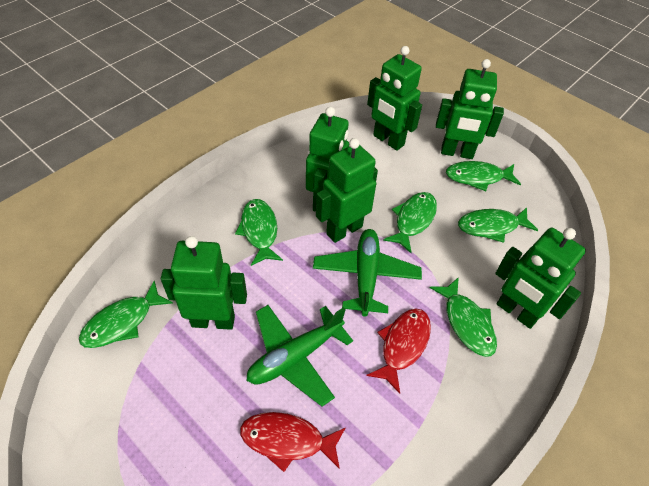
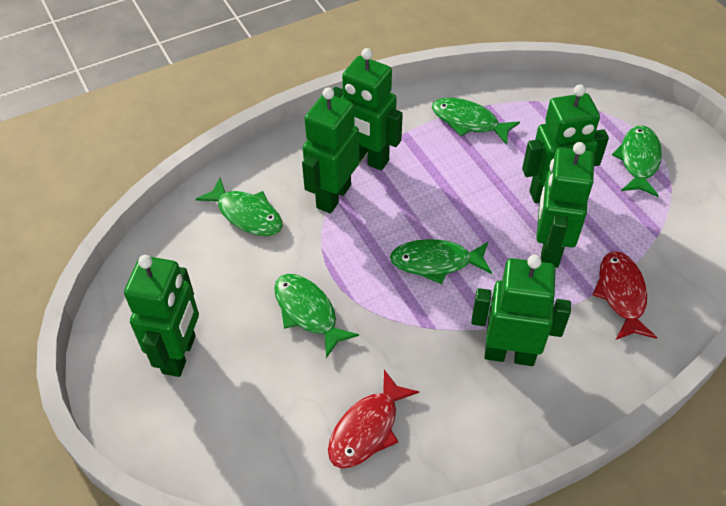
green fish: [79,281,173,348] [235,199,283,266] [383,192,437,253] [430,277,497,357] [446,161,521,191] [458,207,538,243] = 6 -> [196,178,283,236] [274,274,359,358] [390,239,492,284] [432,98,520,145] [612,126,662,197] = 5
green plane: [247,305,353,407] [313,229,422,317] = 2 -> none = 0

